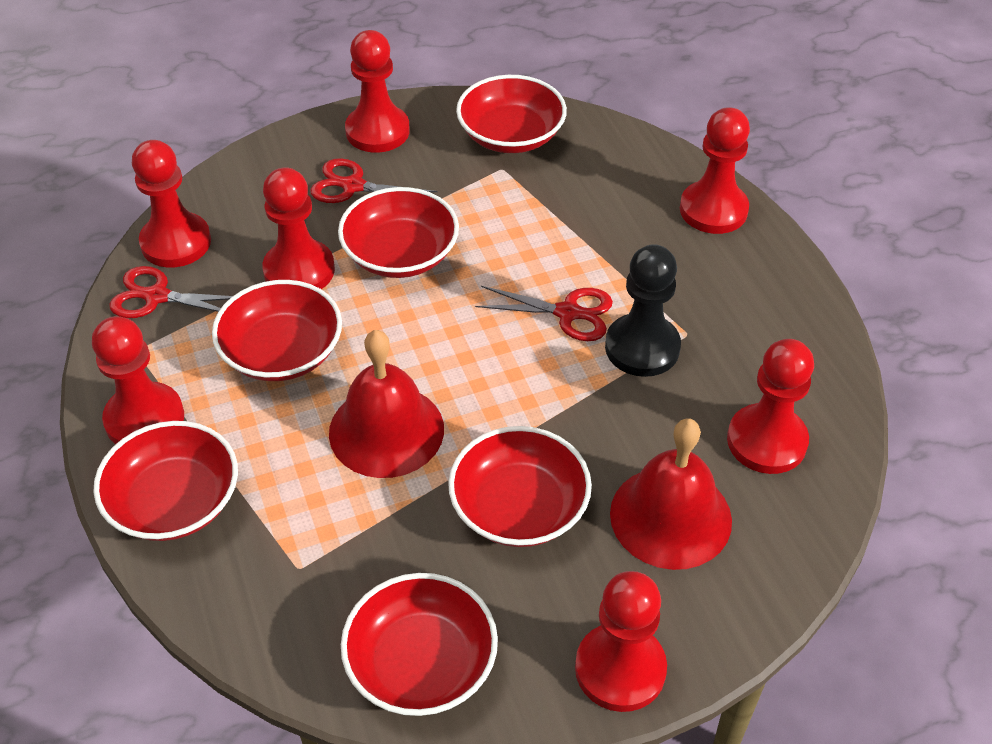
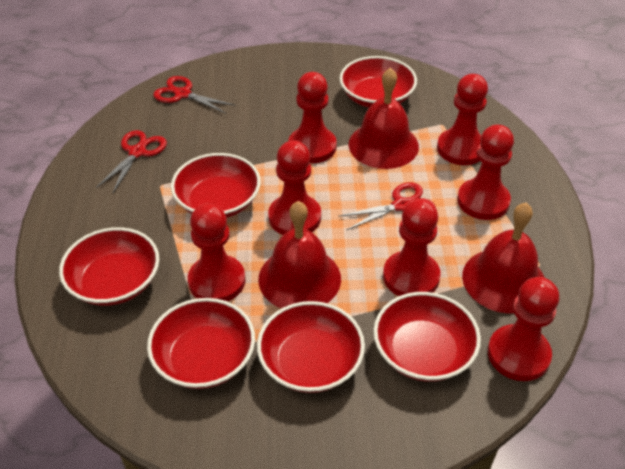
black pawn: [605,244,681,377] = 1 -> none = 0
red bell: [329,330,444,478] [610,418,732,570] = 2 -> [258,201,341,308] [349,68,419,169] [462,203,545,314] = 3

